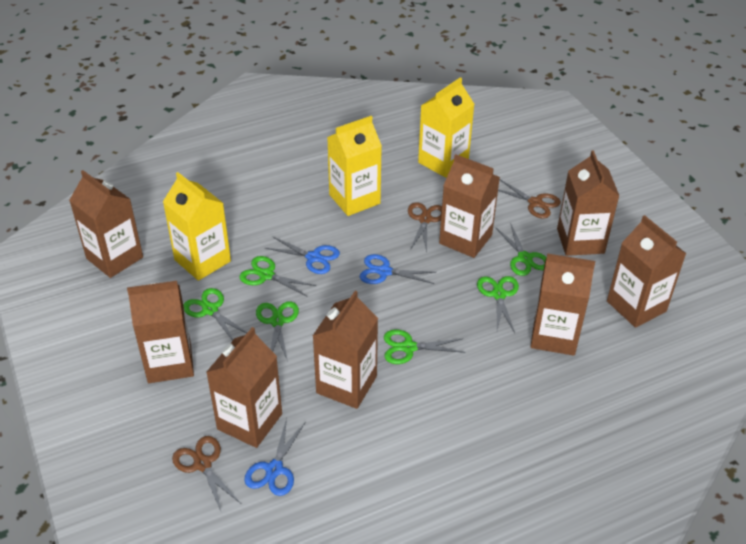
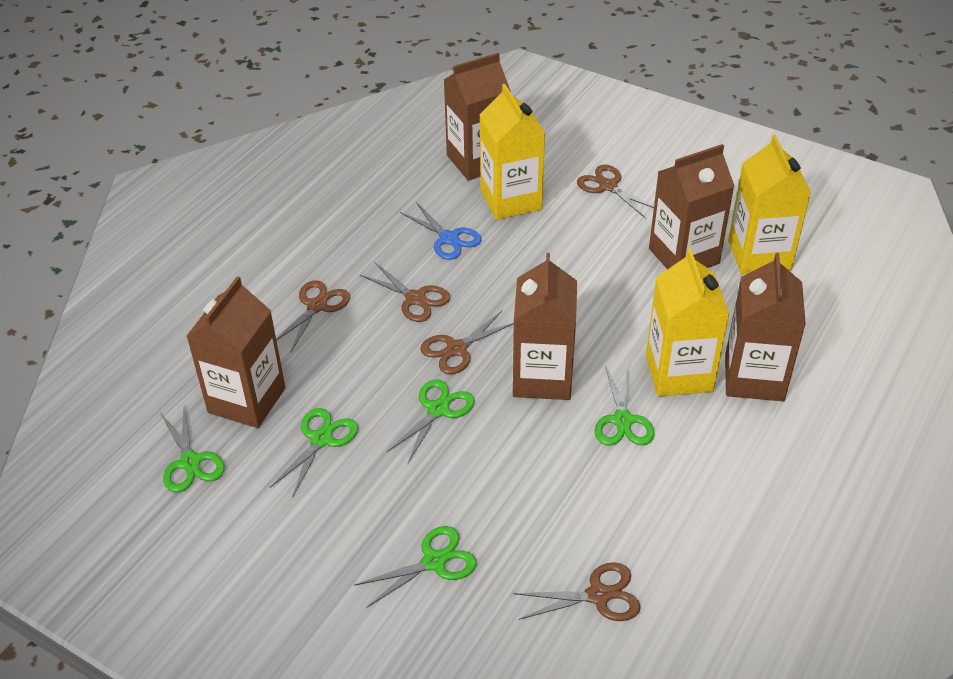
blue scissors: [244,418,306,496] [265,237,340,274] [360,254,437,284] = 3 -> [400,202,482,260] = 1
brown carton: [69,170,143,278] [127,281,194,383] [206,327,282,448] [313,291,378,409] [439,154,500,258] [531,253,595,356] [557,150,619,256] [607,215,686,328] = 8 -> [187,276,286,428] [444,53,511,180] [513,253,577,400] [649,144,734,269] [725,253,806,401] = 5
brown scissors: [172,436,241,511] [408,202,442,252] [498,179,561,218] = 3 -> [276,280,350,353] [360,263,450,322] [420,310,514,374] [514,562,641,621] [577,165,654,218] = 5
green scissors: [183,288,247,341] [239,256,316,297] [256,301,299,361] [384,330,465,364] [477,276,519,333] [495,223,547,276] = 6 -> [160,406,225,493] [270,408,358,498] [354,526,477,607] [386,379,475,463] [595,366,654,445] = 5

